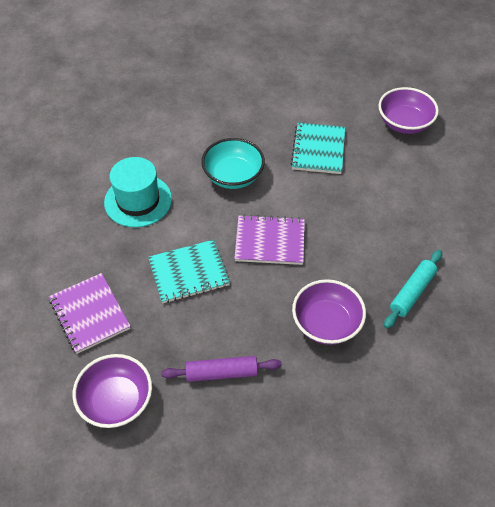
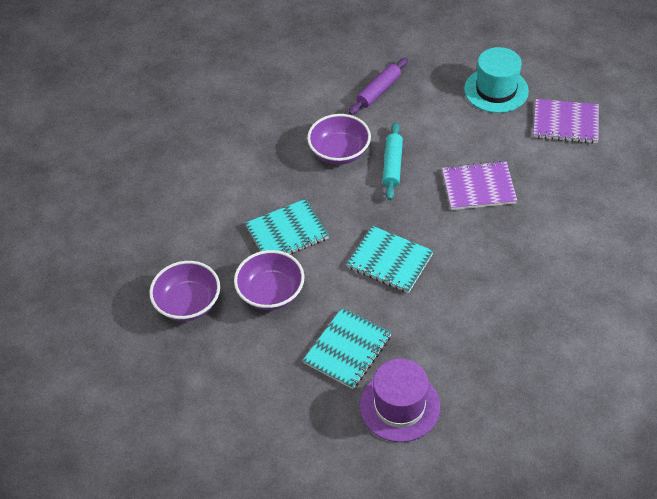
purple hat: none = 0 -> [360,359,440,442] = 1
turquoise bowl: [201,138,265,189] = 1 -> none = 0
turquoise notebook: [148,240,230,304] [291,122,345,174] = 2 -> [245,199,329,254] [303,308,392,389] [346,226,434,293] = 3

